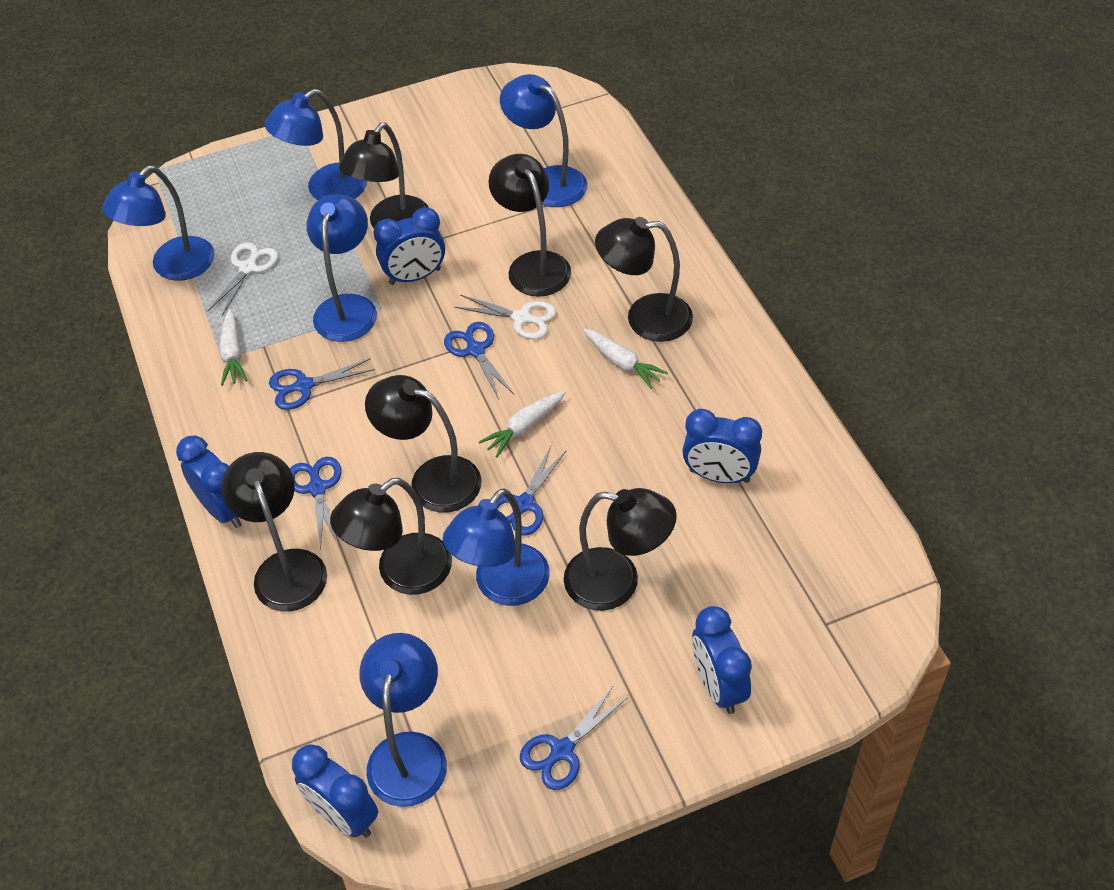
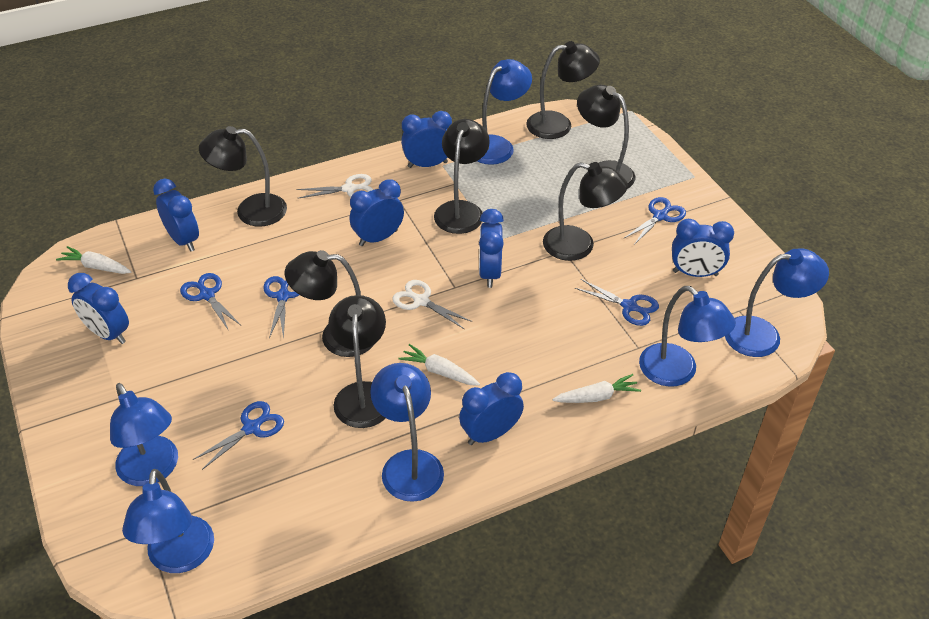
blue clock: [176,436,242,528] [292,744,378,838] [374,207,445,285] [682,409,762,483] [692,606,752,714] = 5 -> [68,273,129,344] [153,179,199,252] [350,179,404,246] [401,111,452,168] [459,372,524,445] [479,209,504,288] [672,219,734,277] = 7

